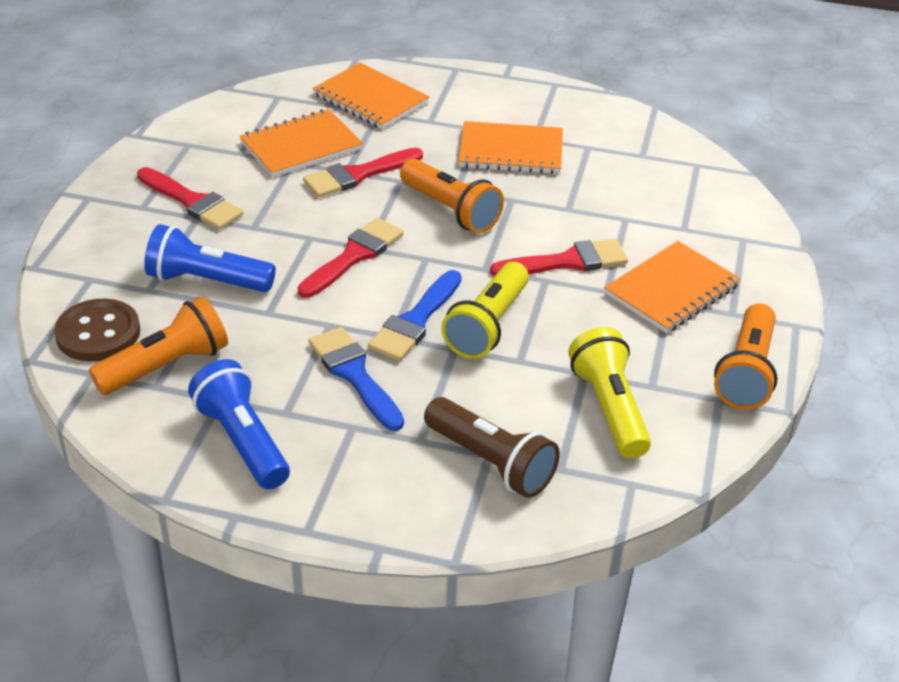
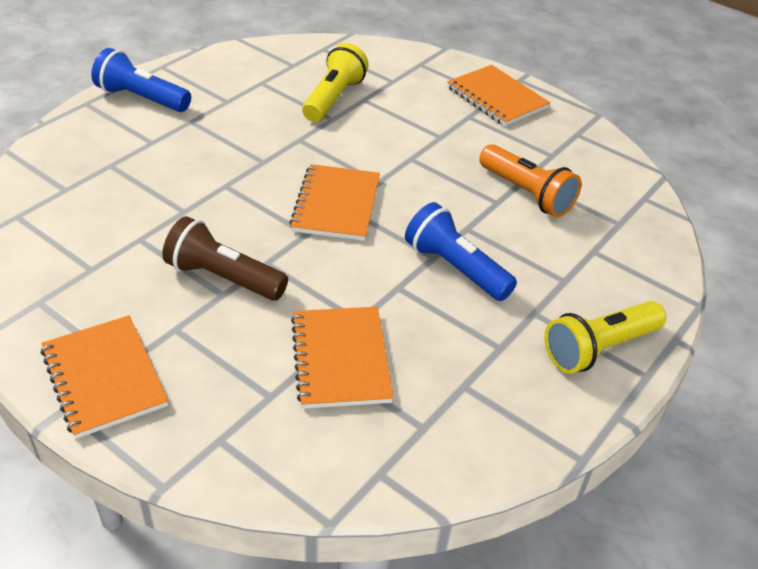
blue brush: [308,327,404,431] [368,270,462,361] = 2 -> none = 0
brown button: [54,299,140,361] = 1 -> none = 0
orange flashlight: [89,296,228,395] [400,159,504,233] [714,303,778,410] = 3 -> [479,144,582,217] = 1
red brush: [137,167,243,230] [298,218,403,298] [303,147,423,197] [490,239,628,276] = 4 -> none = 0

